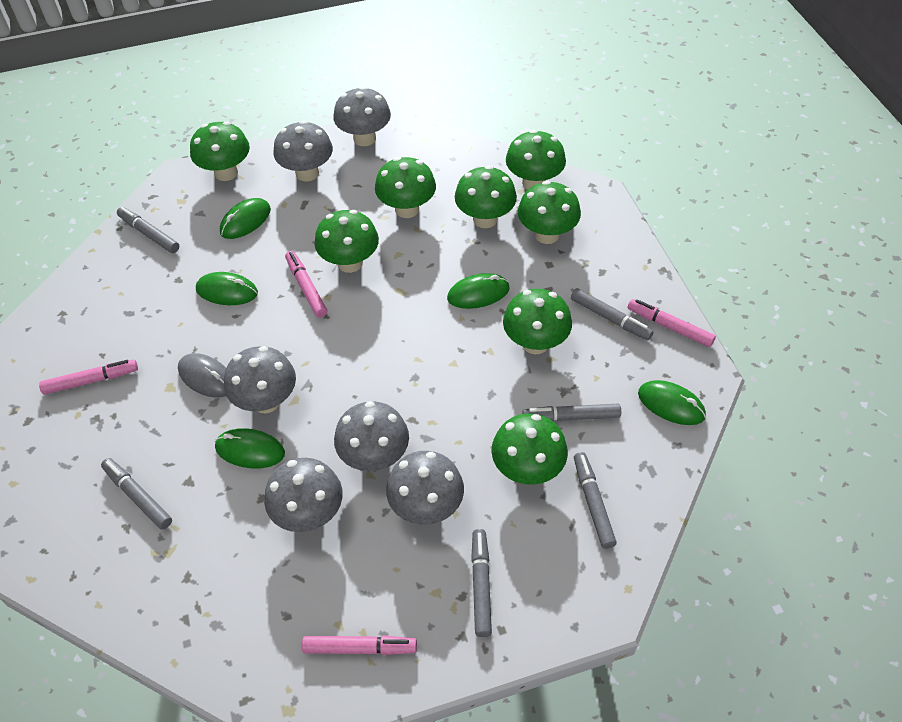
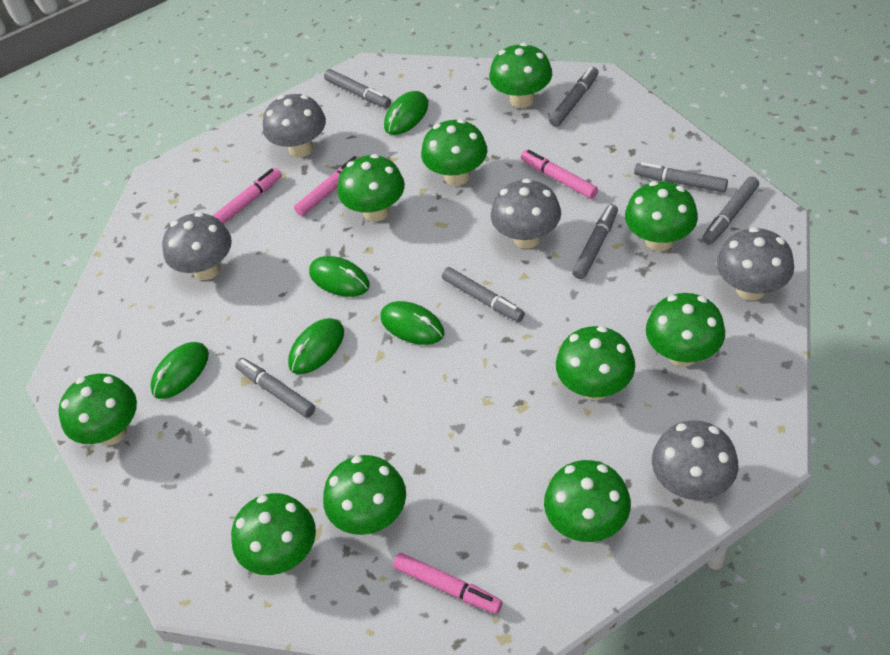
green mushroom: [190,121,250,181] [314,210,379,273] [375,157,436,218] [455,166,517,228] [491,413,568,485] [503,289,572,354] [506,130,566,190] [518,181,581,244] = 8 -> [58,374,137,445] [231,493,316,575] [323,455,406,535] [337,154,405,222] [421,119,487,186] [489,43,552,108] [544,460,631,542] [556,326,635,400] [625,181,698,251] [646,293,725,367] = 10
grey marker: [101,458,172,530] [117,207,179,253] [471,529,492,637] [522,404,621,421] [571,288,654,340] [574,452,617,549] = 6 -> [235,358,315,418] [324,69,391,108] [442,267,525,322] [549,67,599,127] [572,204,618,279] [634,162,728,192] [702,176,759,245] = 7
grey mouse: [178,353,226,398] = 1 -> none = 0
grey mushroom: [224,346,296,413] [264,458,343,532] [273,120,333,182] [333,86,391,146] [334,401,409,471] [386,451,464,525] = 6 -> [162,212,232,280] [263,94,326,157] [491,178,561,249] [652,420,738,500] [717,227,794,301] = 5

